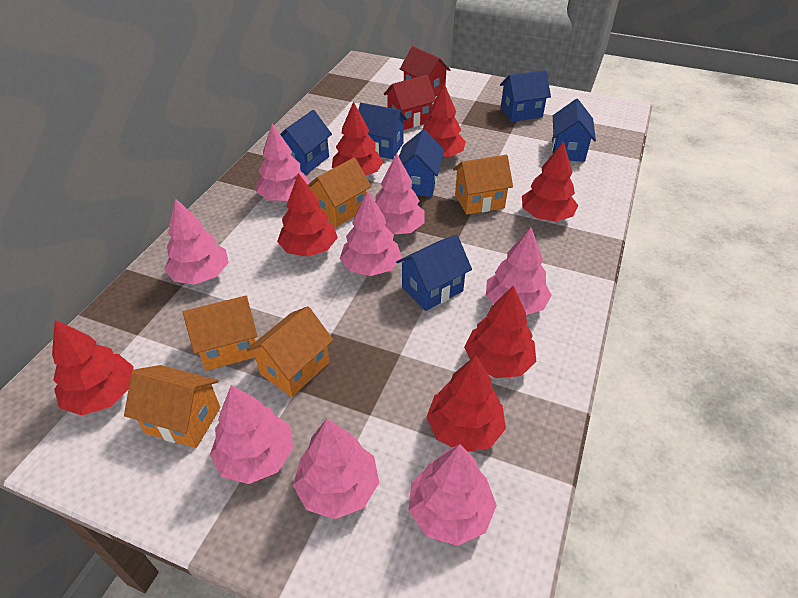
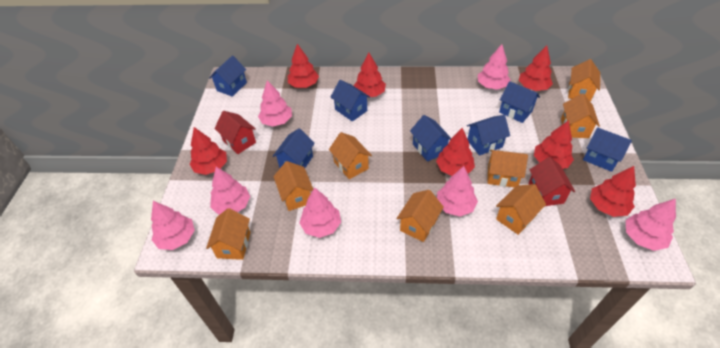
blue house: [280,110,332,175] [358,103,407,159] [396,235,472,311] [399,129,445,197] [500,70,551,122] [552,99,596,162] = 6 -> [209,55,247,97] [273,128,315,168] [331,80,370,121] [410,115,451,162] [467,115,510,156] [499,81,540,123] [583,127,632,172] = 7
orange house: [124,365,220,448] [183,296,258,371] [246,306,333,397] [308,158,371,227] [453,155,513,215] = 5 -> [206,208,250,260] [273,161,313,211] [329,132,372,179] [396,190,444,242] [488,150,528,187] [496,184,546,235] [561,94,600,138] [568,59,600,102] = 8
pink tree: [164,198,229,285] [210,385,293,484] [256,123,310,201] [293,419,379,519] [340,191,402,276] [375,154,424,235] [408,444,497,546] [486,228,551,315] = 8 -> [151,201,195,250] [210,167,250,215] [258,80,292,127] [299,187,341,238] [437,166,478,216] [478,44,511,90] [626,199,676,251] = 7

